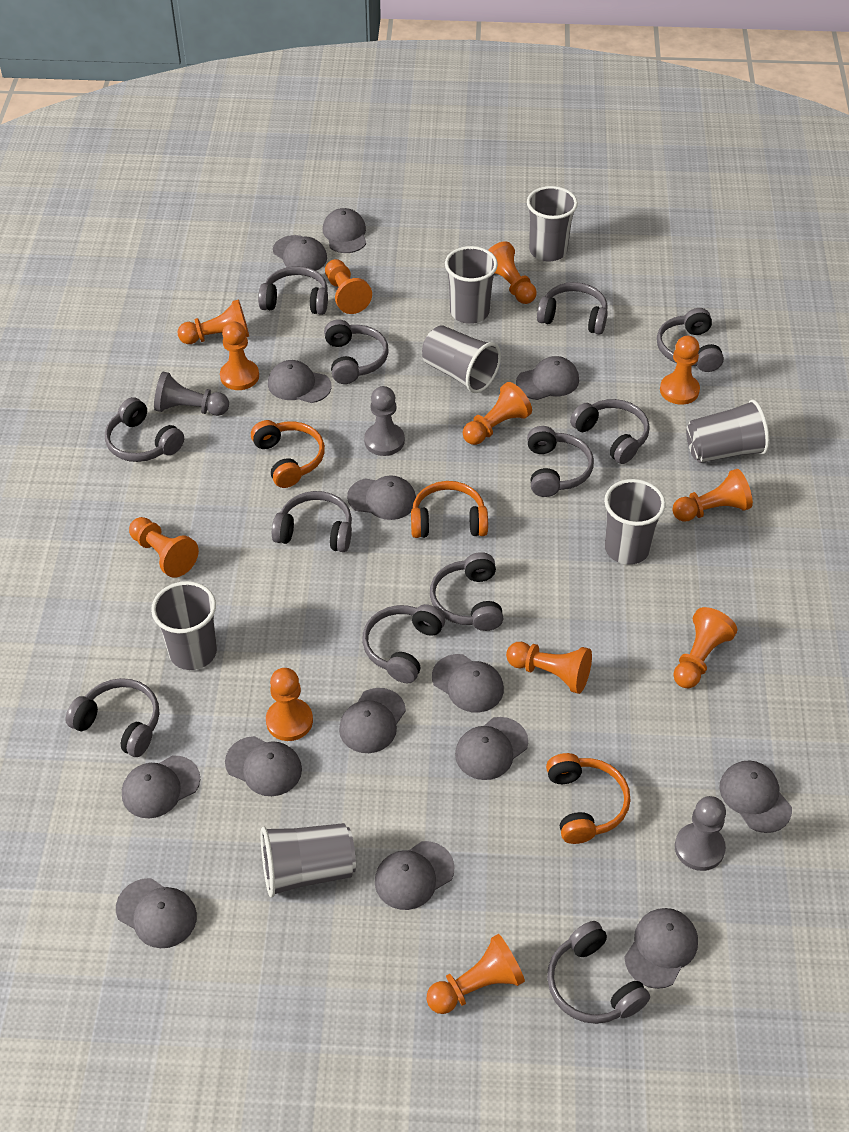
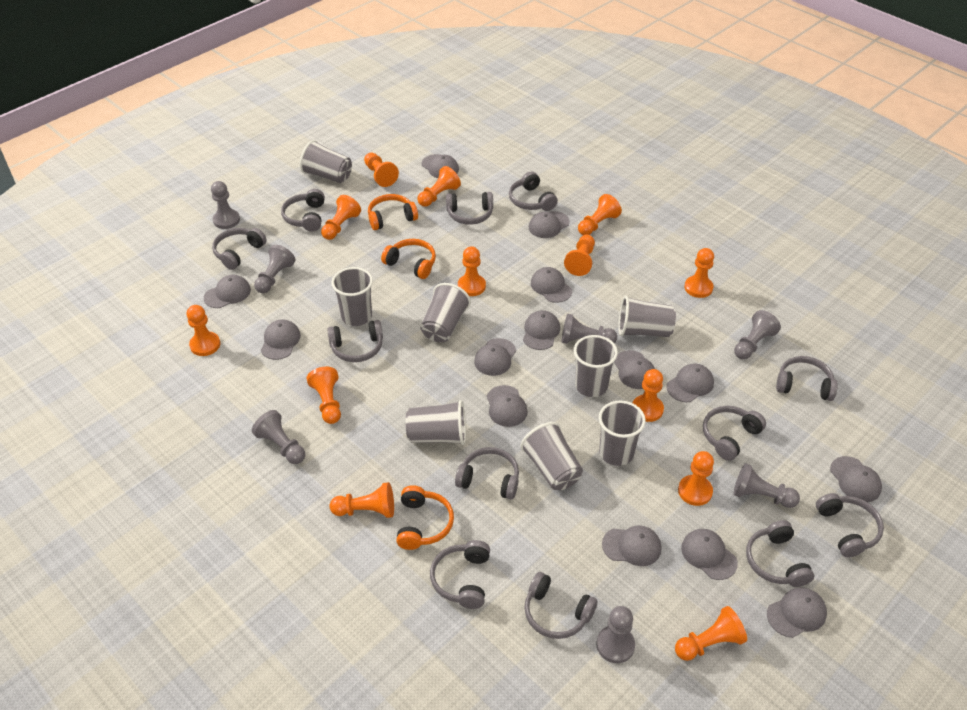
grey cup: [151,581,217,670] [260,823,356,898] [422,325,501,393] [445,246,498,324] [527,186,578,262] [604,479,666,565] [686,399,769,463] = 7 -> [300,140,352,183] [332,267,373,326] [406,400,466,445] [420,283,471,342] [520,422,583,490] [574,335,618,397] [599,401,646,466] [618,296,676,337] = 8
grey pawn: [154,372,229,416] [364,386,405,456] [675,796,726,871] = 3 -> [211,181,240,229] [252,410,305,464] [254,245,295,293] [562,314,617,344] [596,606,635,663] [734,310,781,359] [734,463,800,508] = 7
orange pawn: [129,517,199,578] [177,299,249,344] [220,322,259,390] [266,668,313,741] [325,259,372,314] [427,934,525,1014] [463,382,532,445] [488,241,537,304] [506,642,592,694] [660,336,700,405] [672,469,753,522] [673,607,737,688] = 12 -> [187,305,220,356] [307,367,341,424] [321,195,361,240] [330,482,394,518] [364,152,399,187] [417,166,461,207] [458,246,486,296] [564,235,595,276] [578,194,622,235] [633,369,664,422] [675,606,747,661] [678,451,714,506] [684,248,714,298] = 13

